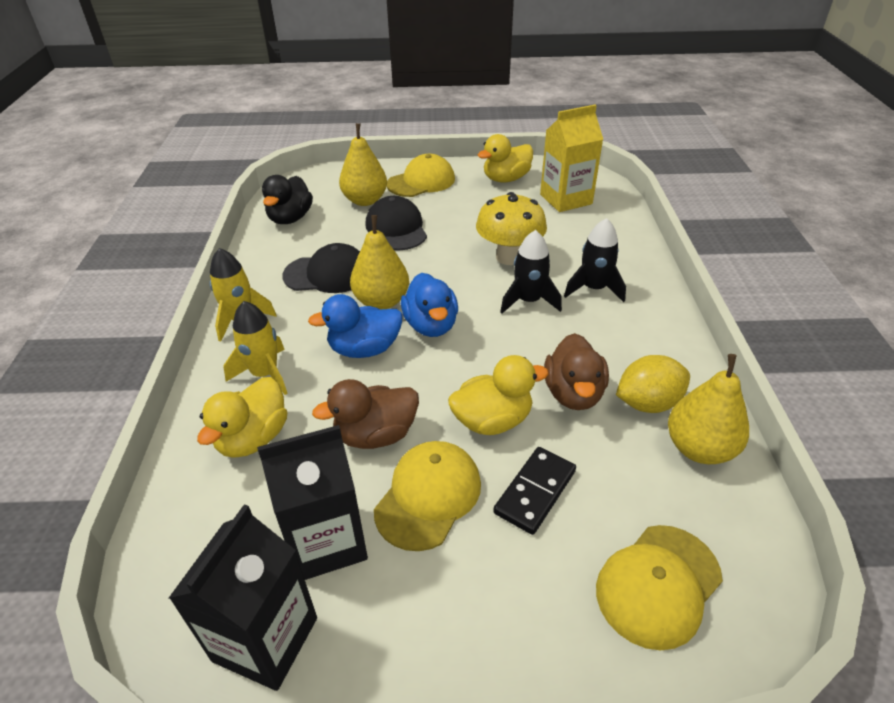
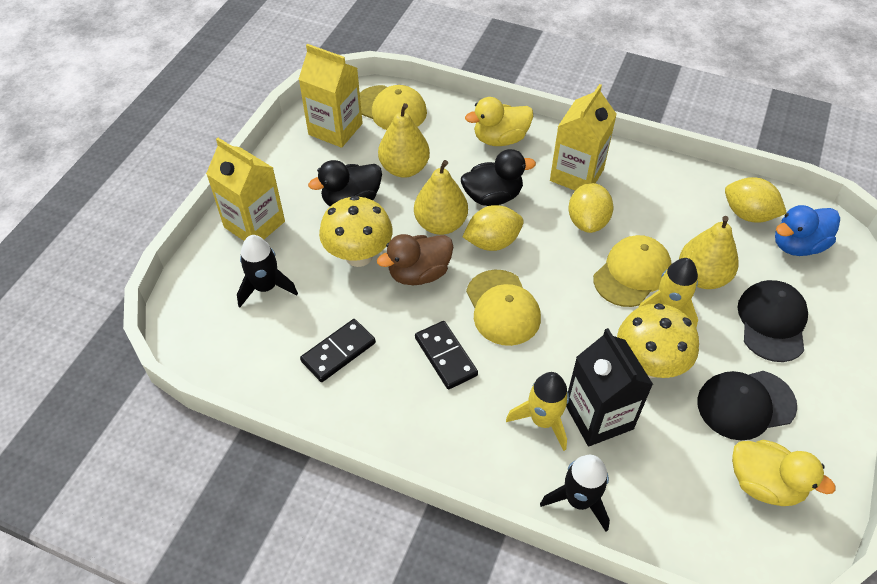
black carton: [169,504,317,691] [257,425,368,580] = 2 -> [566,328,653,446] = 1
black domino: [493,447,576,535] = 1 -> [300,319,376,382] [415,321,478,389] = 2
black duck: [262,175,313,224] = 1 -> [308,160,382,206] [461,149,536,206] = 2
blue duck: [308,294,403,358] [401,273,458,337] = 2 -> [775,205,840,256] = 1
brown duck: [312,379,419,449] [544,333,609,410] = 2 -> [377,234,453,285] = 1
yellow carton: [540,105,603,212] = 1 -> [206,138,285,241] [298,44,363,148] [550,84,617,190] = 3
yellow duck: [197,377,287,458] [448,355,549,435] [478,134,533,182] = 3 -> [465,97,533,146] [732,440,836,506] = 2
yellow lemon: [616,355,690,413] = 1 -> [463,205,524,251] [568,183,614,233] [725,177,787,223] = 3
yellow mushroom: [476,192,547,265] = 1 -> [319,196,393,267] [617,303,699,378] = 2

